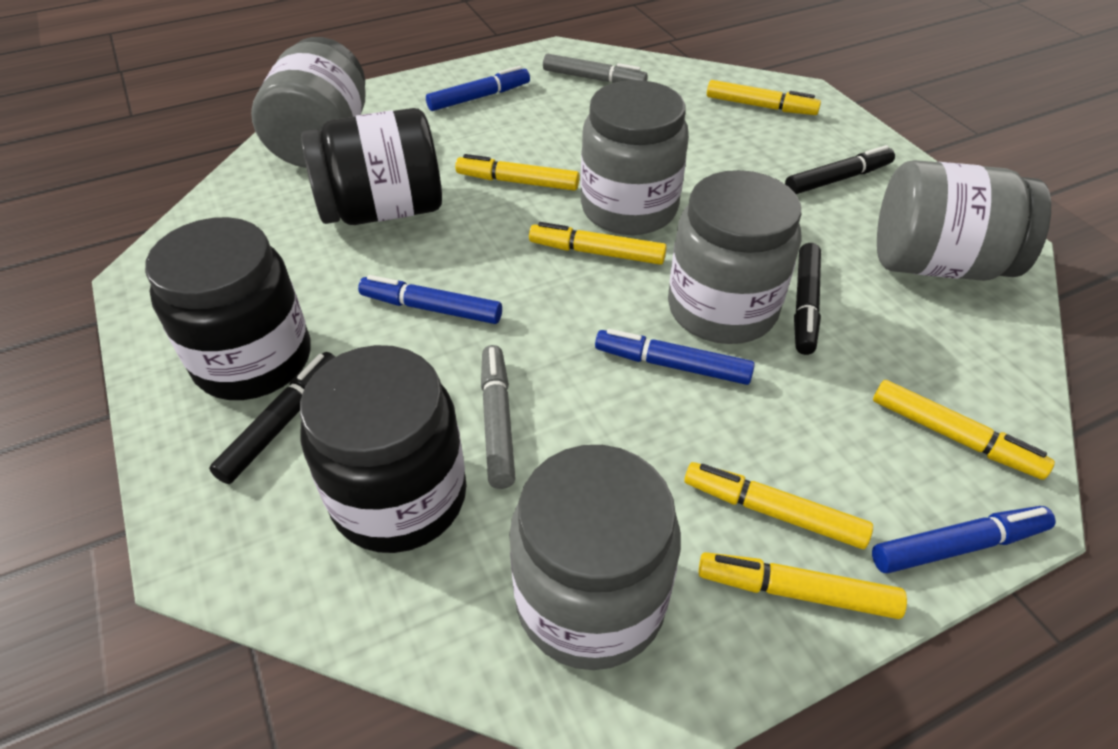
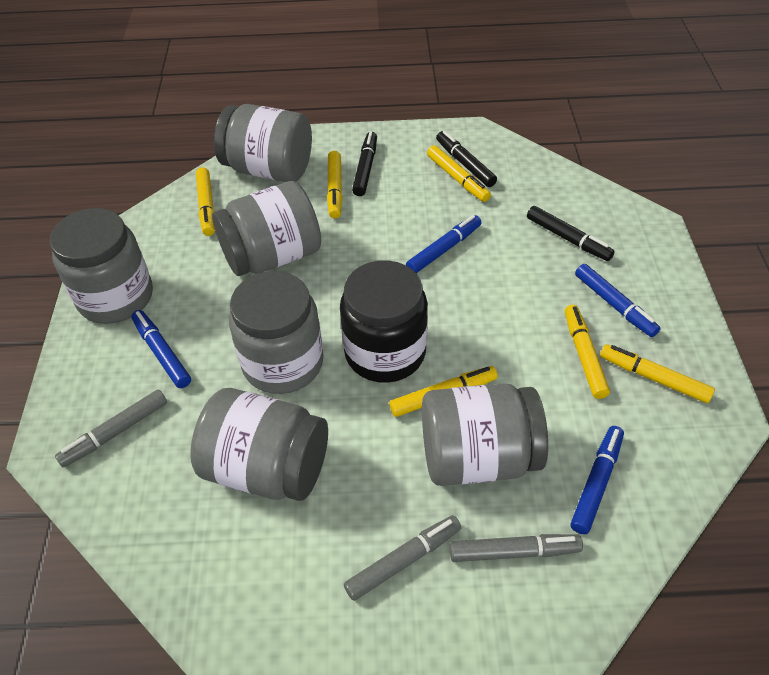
black jar: [145,217,311,400] [300,345,467,553] [301,108,442,225] = 3 -> [340,260,428,383] = 1
grey jar: [251,37,366,168] [509,445,681,670] [581,80,689,235] [668,170,801,344] [877,160,1051,281] = 5 -> [50,208,153,324] [191,388,328,501] [212,181,321,276] [214,104,312,182] [229,271,324,394] [422,383,548,486] = 6
grey marker: [481,345,516,489] [543,54,647,83] = 2 -> [55,389,167,467] [344,515,461,601] [450,534,583,562] = 3

